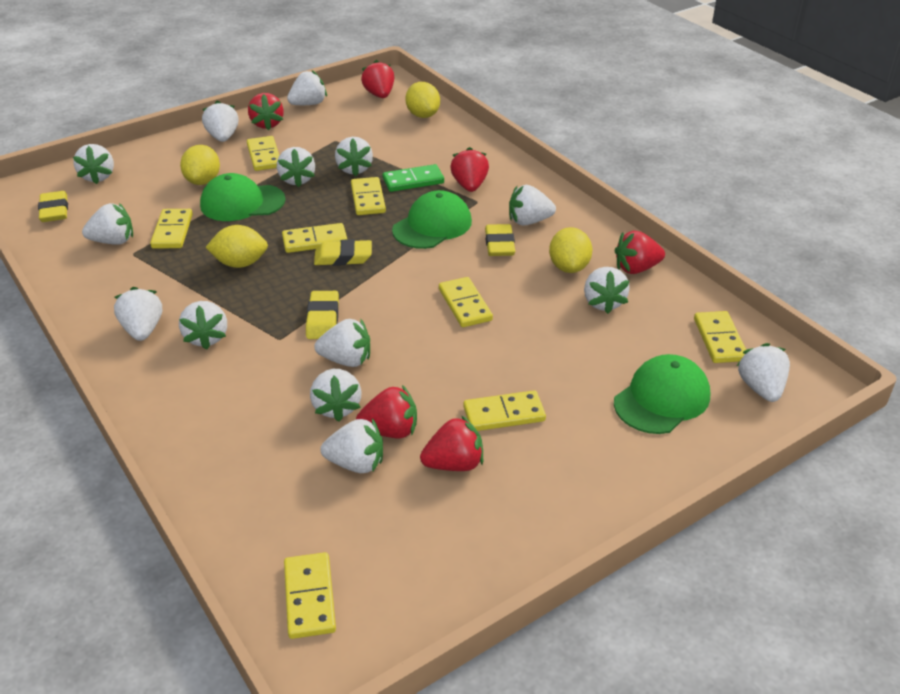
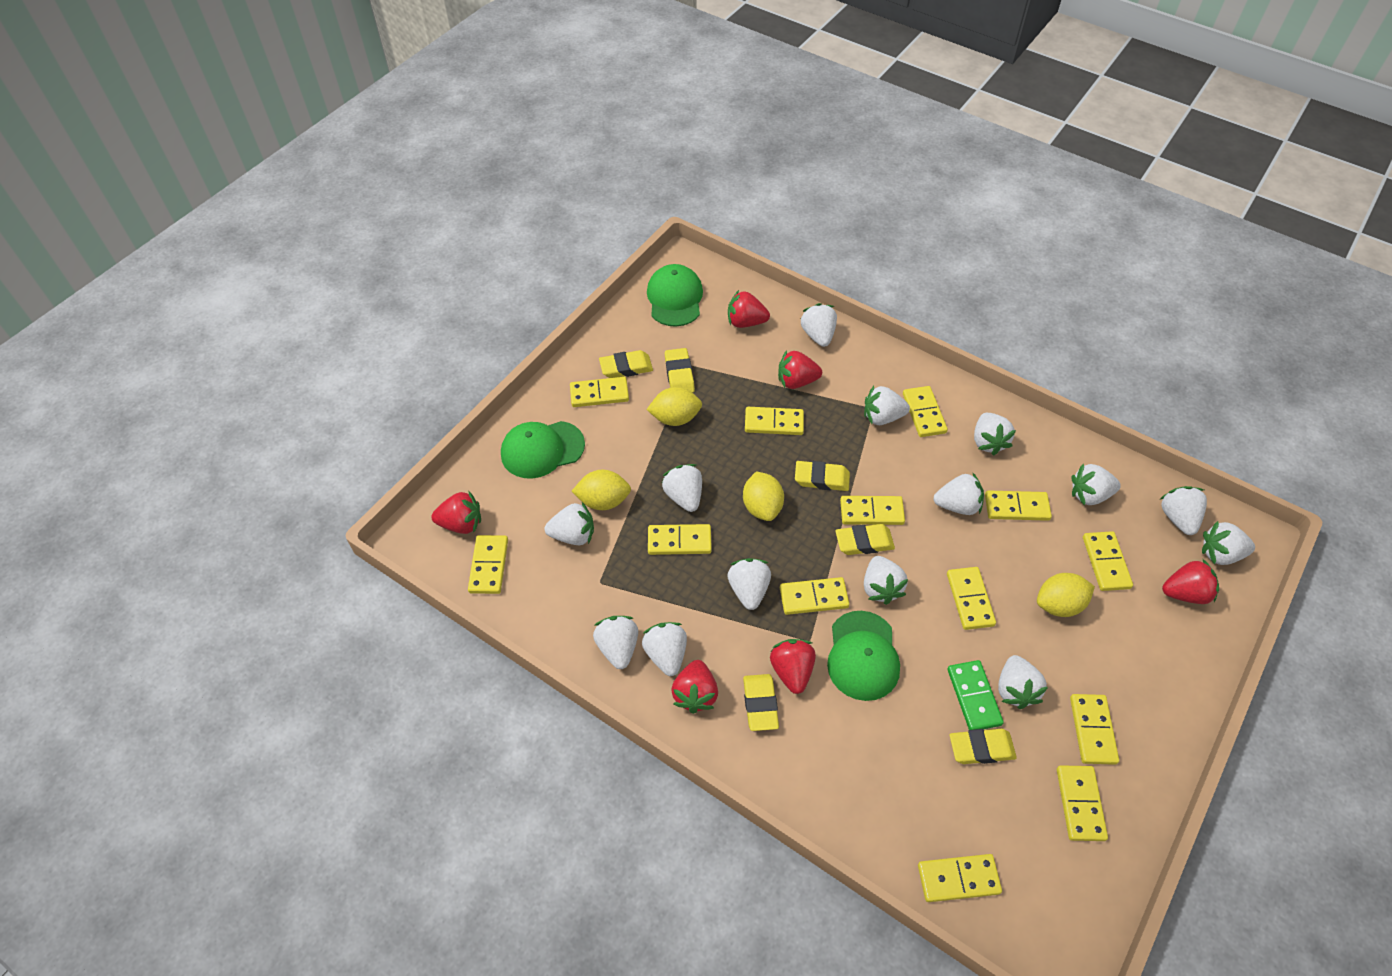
yellow domino: [150,209,193,249] [247,136,279,171] [282,223,348,253] [284,552,336,639] [351,177,386,215] [439,277,493,327] [463,390,546,431] [694,311,746,363] = 8 -> [468,535,508,594] [570,377,629,407] [648,524,712,555] [745,407,804,435] [780,577,849,615] [840,496,905,525] [903,386,948,437] [918,854,1002,902] [947,567,996,630] [985,490,1052,521] [1057,765,1108,841] [1070,694,1119,765] [1083,531,1133,591] = 13
yellow eraser: [38,191,68,222] [306,291,339,339] [314,239,372,266] [485,224,515,256] = 4 -> [599,350,653,378] [665,348,695,393] [743,674,779,731] [795,461,850,491] [835,524,895,555] [950,729,1017,764] = 6

